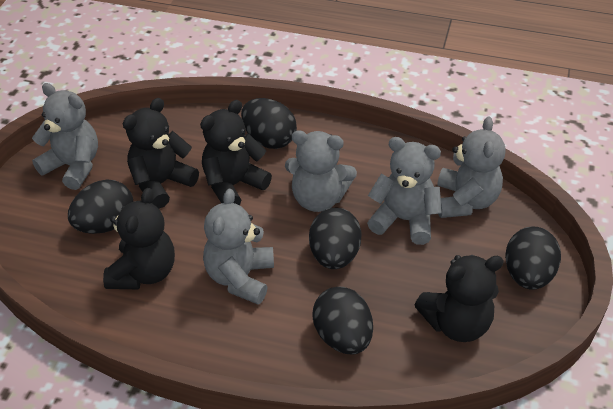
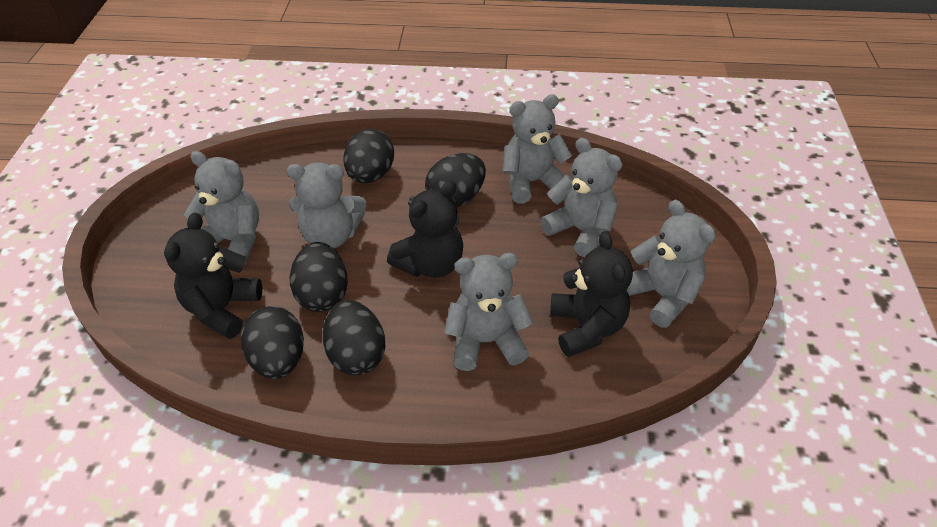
black teddy bear: [103,188,175,289] [123,98,199,209] [200,100,272,205] [414,255,504,342] = 4 -> [164,213,262,339] [387,181,463,278] [550,231,633,357] = 3
grey teddy bear: [32,83,98,190] [203,189,274,305] [285,130,357,212] [367,137,442,245] [437,117,505,218] = 5 -> [184,151,259,264] [287,162,366,249] [444,253,533,371] [503,94,572,204] [540,138,622,257] [627,200,716,328] = 6

